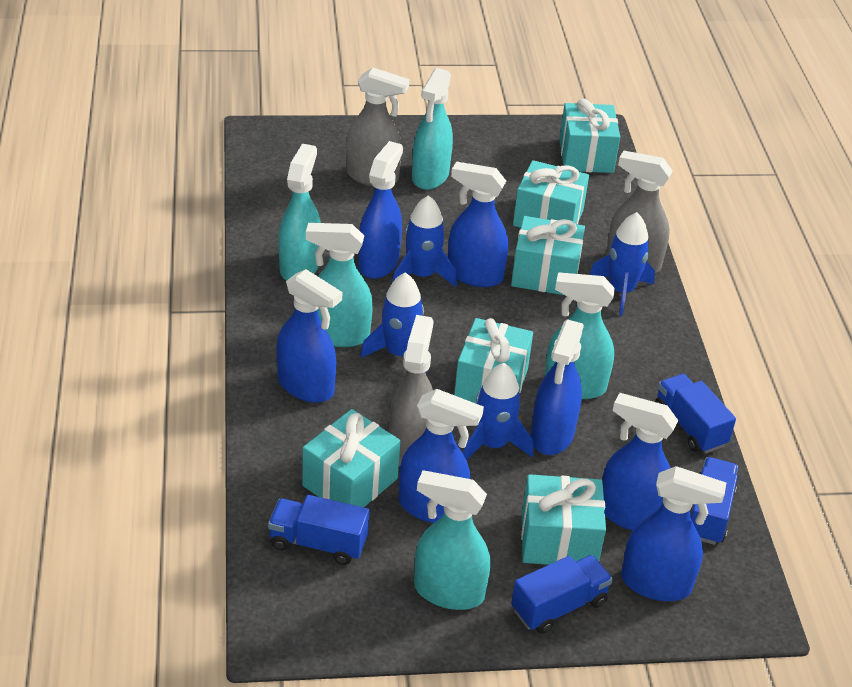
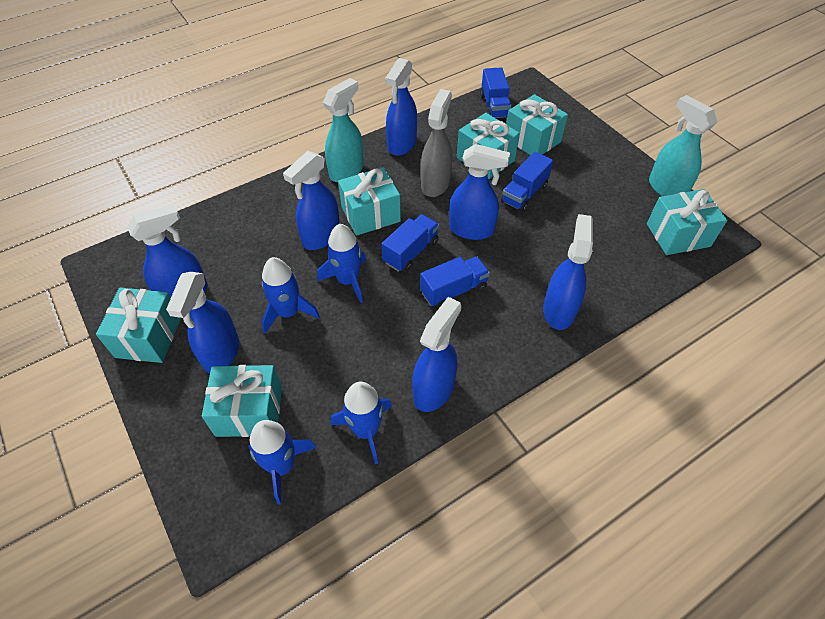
grey spray bottle: [346,68,410,186] [389,315,434,466] [606,151,673,273] = 3 -> [421,89,452,197] = 1
turquoise spray bottle: [279,144,321,280] [306,223,373,347] [412,68,453,190] [414,470,490,610] [545,272,615,399] = 5 -> [323,78,364,182] [649,95,717,196] = 2

